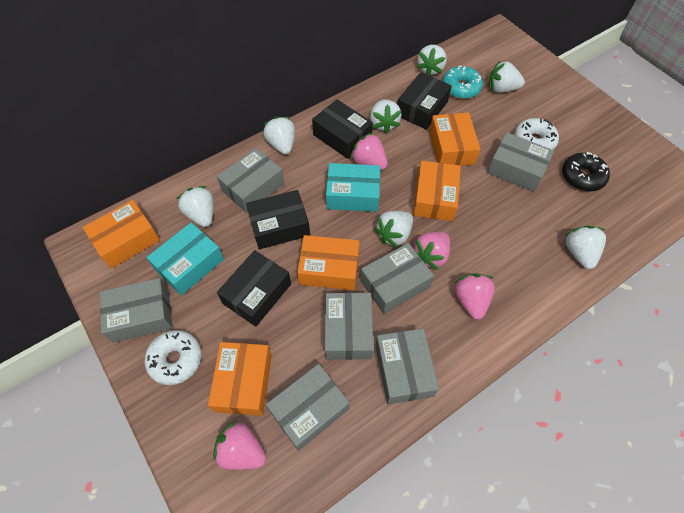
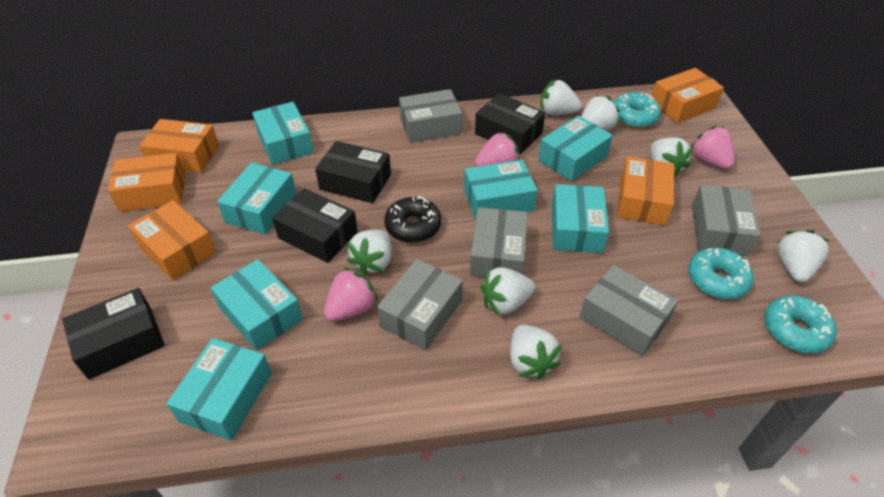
grey box: [100,278,172,343] [217,148,284,213] [266,364,350,451] [325,293,374,360] [360,243,434,314] [375,328,439,404] [487,132,554,192] = 7 -> [377,259,463,350] [399,89,462,143] [470,207,528,278] [580,265,678,356] [692,185,761,256] = 5
pink strawberry: [213,421,266,470] [350,132,388,170] [414,232,450,270] [454,273,495,320] = 4 -> [324,267,378,321] [475,131,520,167] [691,126,735,169] = 3
turquoise box: [146,222,224,296] [326,163,380,212] = 2 -> [166,338,272,441] [211,259,303,351] [217,162,297,234] [252,102,314,165] [464,160,538,221] [538,116,613,181] [552,184,609,253] = 7
turquoise donut: [442,66,483,99] = 1 -> [613,92,661,128] [688,247,754,300] [764,295,837,354] = 3
white donut: [144,330,202,385] [514,118,559,150] = 2 -> none = 0

